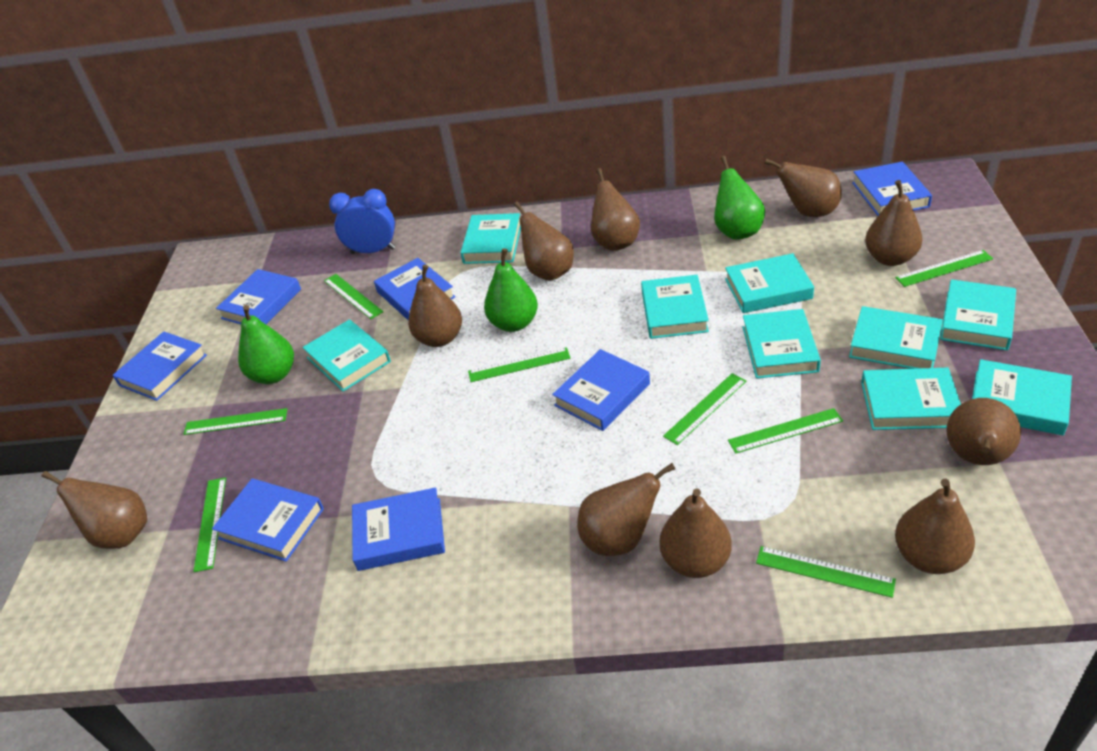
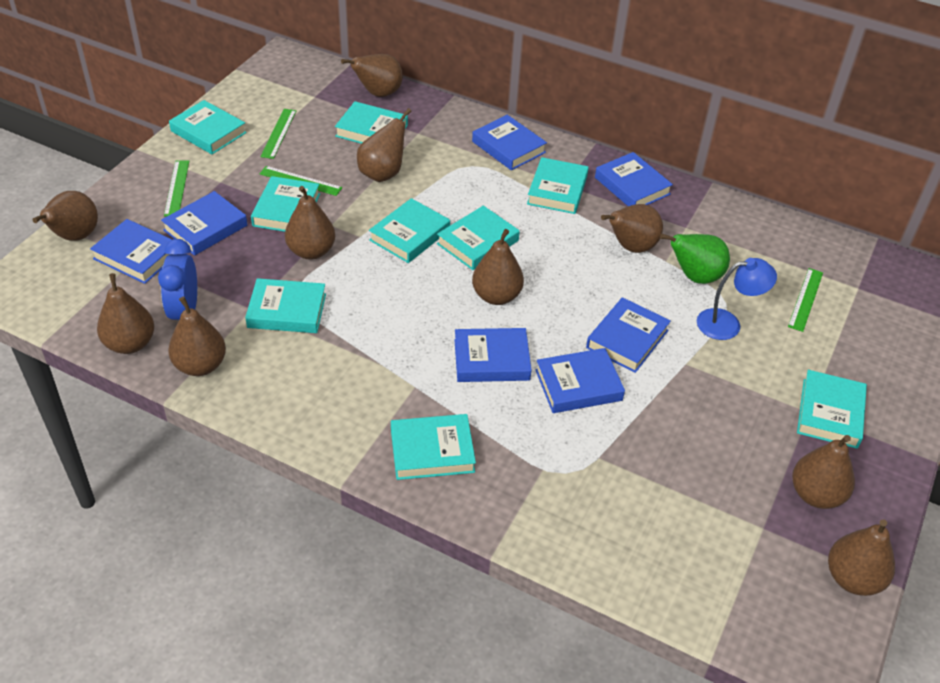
blue lamp: none = 0 -> [697,258,777,340] = 1
green pear: [238,305,294,384] [484,248,538,332] [714,156,765,240] = 3 -> [660,234,730,284] = 1
green ruler: [184,408,287,435] [193,477,226,572] [324,274,383,319] [468,347,571,382] [663,373,746,445] [728,408,843,454] [756,546,896,598] [895,250,993,287] = 8 -> [164,161,189,216] [260,109,296,159] [260,166,342,196] [788,268,823,332] = 4

